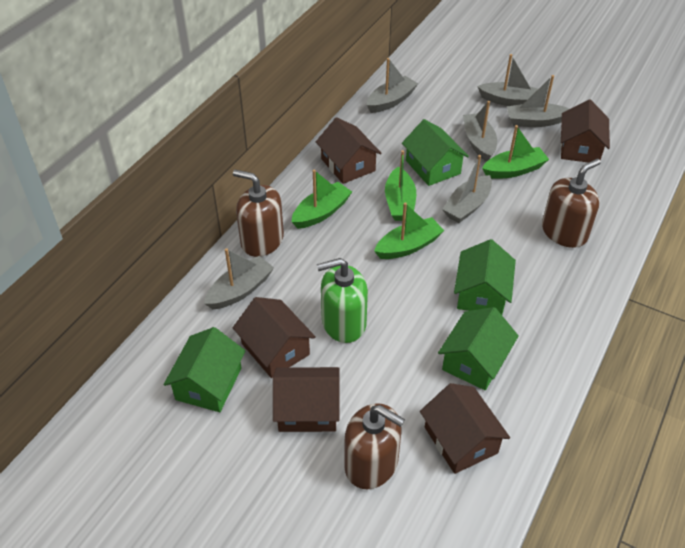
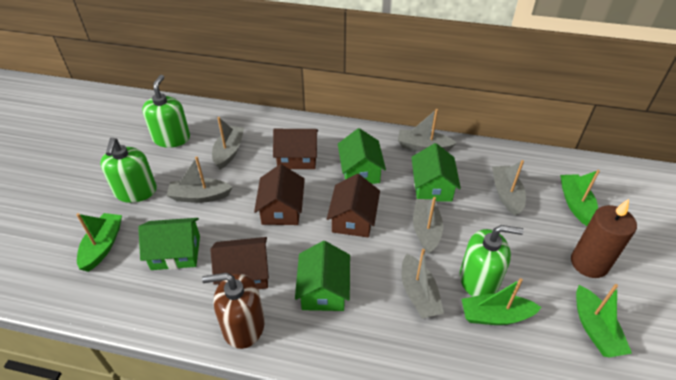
brown candle: none = 0 -> [571,199,637,278] = 1
brown house: [233,297,316,378] [273,367,340,432] [316,117,382,184] [420,383,510,474] [561,99,610,163] = 5 -> [210,237,269,289] [254,164,305,225] [273,129,318,169] [327,174,380,237] = 4
brown soap dispenser: [233,170,284,257] [344,403,405,490] [542,159,601,248] = 3 -> [202,273,265,349] = 1
green soap dispenser: [317,258,368,343] = 1 -> [100,138,157,203] [142,75,190,148] [460,225,524,297] = 3

